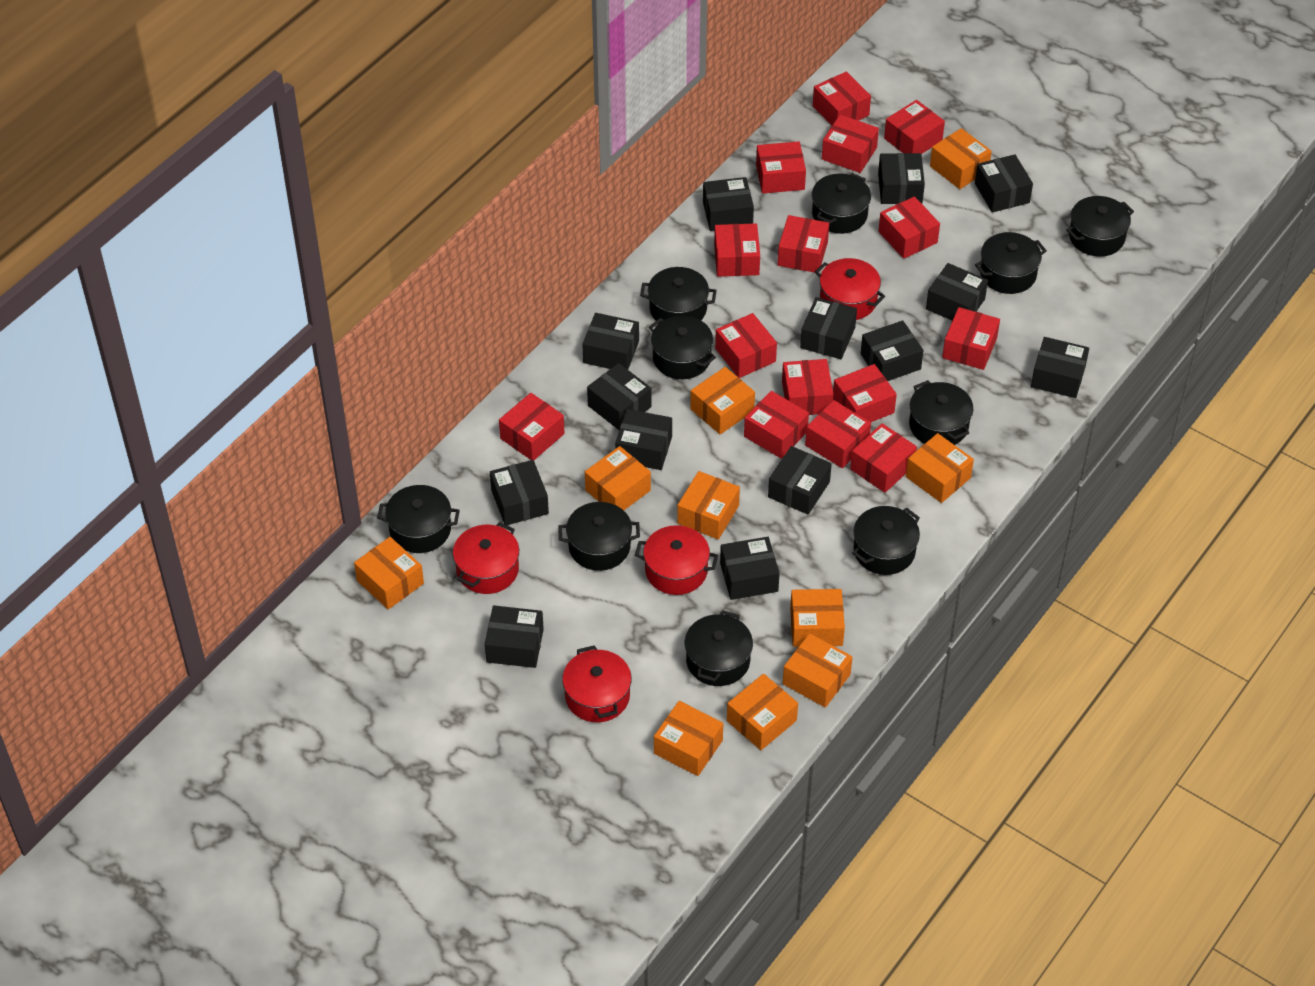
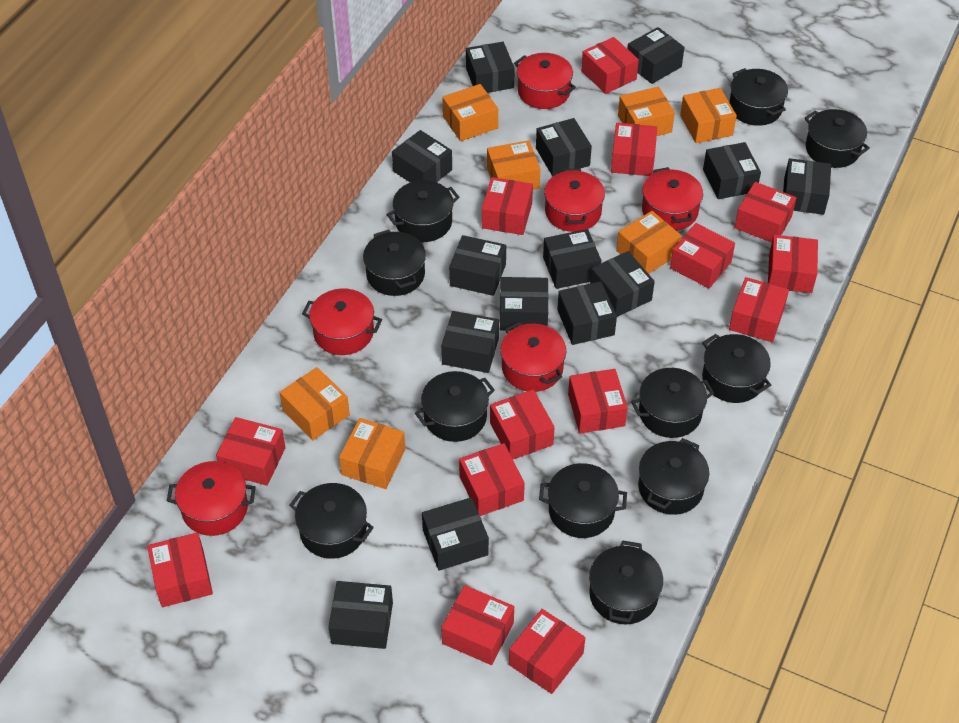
black pot: [377,485,460,553] [558,502,640,571] [640,267,717,323] [649,316,716,379] [685,610,753,686] [812,173,871,234] [852,506,920,575] [909,380,973,445] [975,232,1047,294] [1066,196,1134,257] = 10 -> [289,483,374,559] [363,230,426,296] [386,180,460,242] [415,371,495,442] [539,463,627,538] [589,540,663,625] [631,368,714,438] [638,438,709,515] [702,334,771,403] [729,68,788,126] [805,109,870,168] = 11
orange box: [354,537,424,609] [585,446,651,510] [654,701,723,776] [677,471,740,540] [690,367,755,434] [727,674,798,750] [783,633,853,708] [790,589,845,647] [906,433,974,503] [930,128,992,189] = 10 -> [280,367,350,440] [339,418,405,489] [443,84,498,141] [487,140,540,190] [616,211,682,274] [618,86,675,136] [680,88,737,143] = 7
red box: [499,393,565,460] [714,223,760,277] [715,313,777,378] [744,391,809,459] [756,141,806,194] [778,215,829,273] [782,359,833,415] [805,400,871,468] [813,71,871,125] [822,115,879,173] [833,364,897,422] [850,423,917,493] [878,197,940,259] [884,100,945,154] [942,307,1000,370] = 15 -> [147,532,213,607] [216,417,286,486] [441,585,514,665] [459,443,525,516] [482,177,533,235] [490,390,555,459] [509,609,585,694] [568,369,628,433] [581,37,639,94] [611,123,657,176] [670,223,735,288] [729,277,789,342] [734,182,796,243] [768,235,818,293] = 14
red pot: [453,522,519,594] [562,645,632,722] [635,525,718,595] [815,258,885,320] = 4 -> [167,461,256,536] [302,289,382,355] [500,322,566,392] [514,53,576,109] [544,169,605,232] [642,167,703,231] = 6

